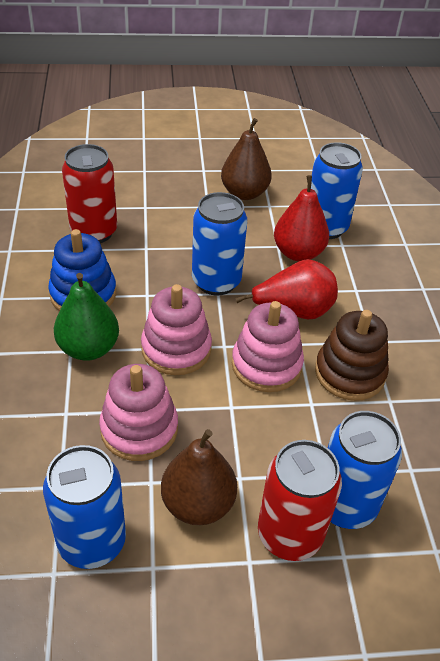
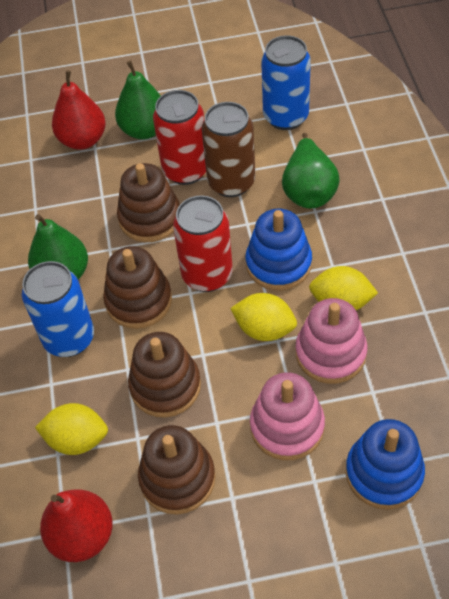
blue can: [43,445,126,569] [192,192,247,296] [311,142,363,239] [328,411,402,529] = 4 -> [22,261,94,357] [261,35,311,130] = 2
blue stacking toy: [48,229,116,311] = 1 -> [246,209,312,291] [346,419,425,510] = 2
brown can: none = 0 -> [202,102,255,197] = 1
brown pear: [161,429,237,525] [221,118,272,200] = 2 -> none = 0
brown stacking toy: [315,310,389,401] = 1 -> [103,246,172,329] [117,163,180,242] [128,332,201,418] [138,425,216,515] = 4
green pear: [54,273,119,361] = 1 -> [28,214,88,280] [115,61,161,140] [282,133,340,208] = 3
pink stacking toy: [99,364,178,461] [141,284,212,375] [232,301,304,392] = 3 -> [250,372,325,460] [296,298,367,384] = 2
yellow lemon: none = 0 -> [35,403,108,455] [230,293,297,341] [309,266,378,310] = 3

